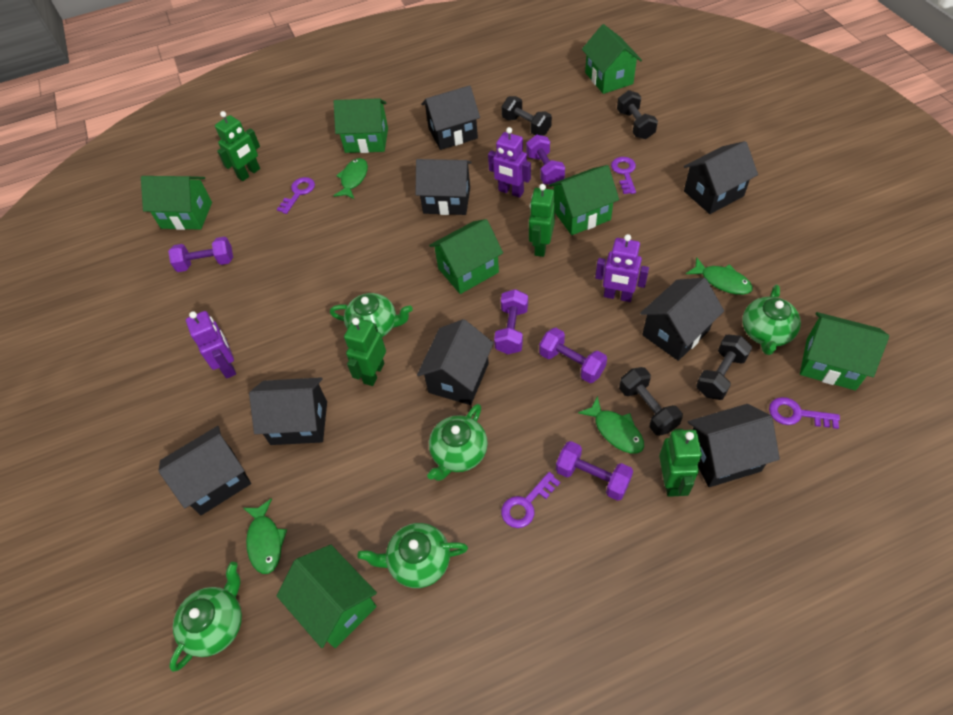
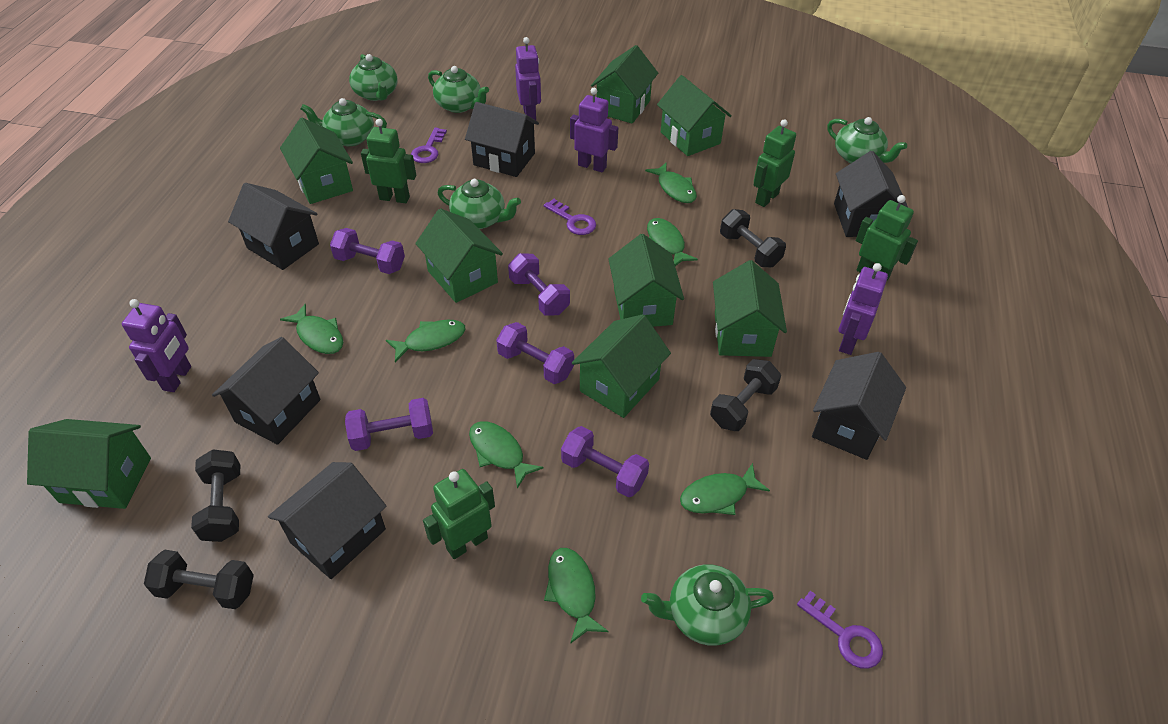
black house: [159,426,251,515] [249,377,327,445] [415,159,472,215] [417,319,494,405] [421,85,480,150] [640,278,724,361] [684,141,758,214] [688,404,780,487] = 8 -> [212,337,321,445] [228,183,319,270] [268,462,386,579] [465,102,539,177] [812,352,906,460] [834,151,908,237] = 6
green fish: [243,498,287,574] [334,158,368,199] [578,396,644,454] [686,257,753,295] = 4 -> [280,304,343,354] [386,320,466,362] [469,421,544,489] [544,548,609,644] [645,162,697,203] [647,218,698,266] [680,463,770,515] = 7
green house: [141,176,212,230] [277,545,377,648] [334,98,388,153] [429,219,503,294] [549,165,619,235] [582,24,642,94] [800,312,889,390] = 7 -> [27,419,151,509] [280,118,353,204] [415,208,503,303] [572,314,671,418] [591,45,658,124] [608,234,684,327] [657,75,732,156] [713,260,787,357] = 8
green teapot: [169,562,242,672] [330,293,413,337] [357,523,468,588] [427,404,488,481] [743,285,801,355] = 5 -> [301,98,387,146] [349,54,397,101] [428,66,489,113] [438,179,521,229] [641,564,774,646] [827,117,907,163] = 6
purple key: [277,177,315,214] [501,472,560,528] [611,157,636,194] [769,397,840,429] = 4 -> [411,128,447,163] [544,199,596,235] [797,591,883,669] = 3
purple robot: [186,311,236,379] [488,127,531,198] [595,234,649,302] = 3 -> [122,299,191,392] [515,37,541,120] [570,88,618,172] [839,263,888,355] = 4

